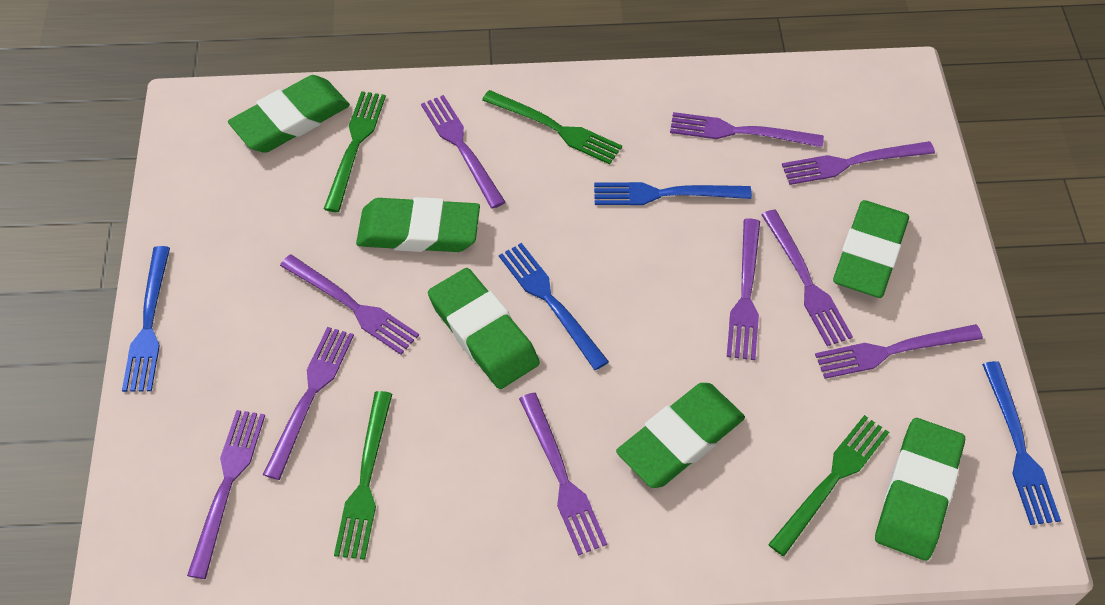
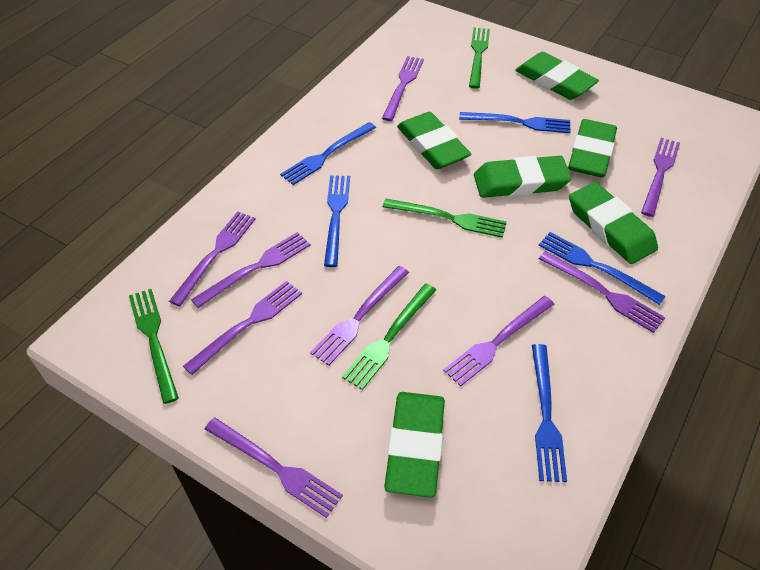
blue fork: [122,246,170,392] [499,243,609,370] [594,182,752,205] [982,361,1061,525] = 4 -> [280,122,376,185] [324,175,350,267] [459,112,571,133] [532,344,567,482] [539,232,666,305] = 5
purple fork: [187,410,265,579] [263,327,354,480] [280,254,419,355] [421,95,505,209] [519,393,607,556] [670,112,824,147] [727,218,760,360] [761,210,853,346] [782,141,935,185] [815,324,983,379] = 10 -> [169,211,256,306] [183,281,302,375] [191,232,310,308] [205,417,343,518] [310,266,409,366] [382,56,424,121] [443,296,555,387] [539,251,666,333] [641,138,680,217] = 9

